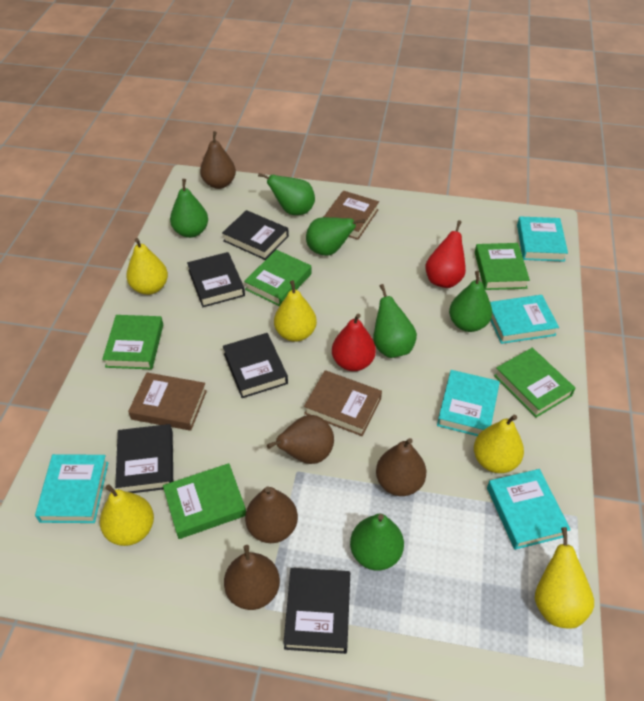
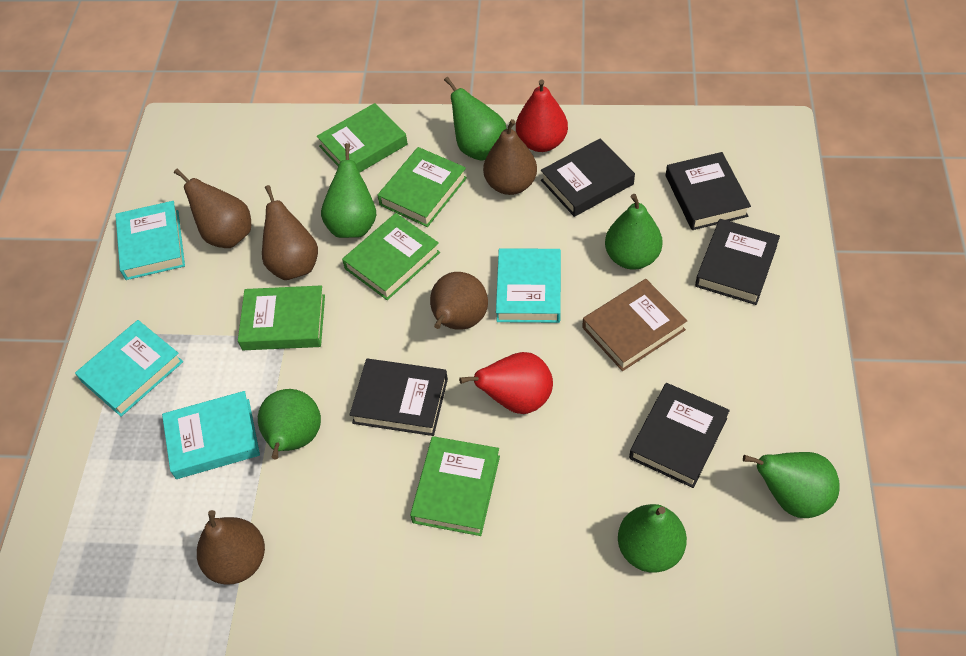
brown book: [128,372,207,431] [304,370,382,436] [324,190,379,240] = 3 -> [582,279,687,371] = 1
turquoise book: [35,454,109,523] [437,370,500,436] [487,469,571,550] [490,295,559,344] [517,217,568,262] = 5 -> [75,320,183,417] [115,201,185,280] [162,391,260,479] [496,249,561,323] = 4
yellow pear: [100,484,154,546] [126,238,168,295] [274,280,317,342] [474,415,524,473] [535,527,594,629] = 5 -> none = 0

